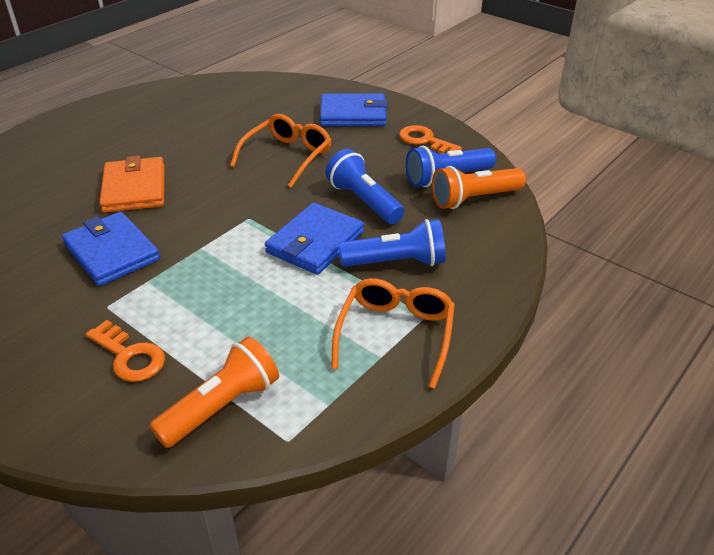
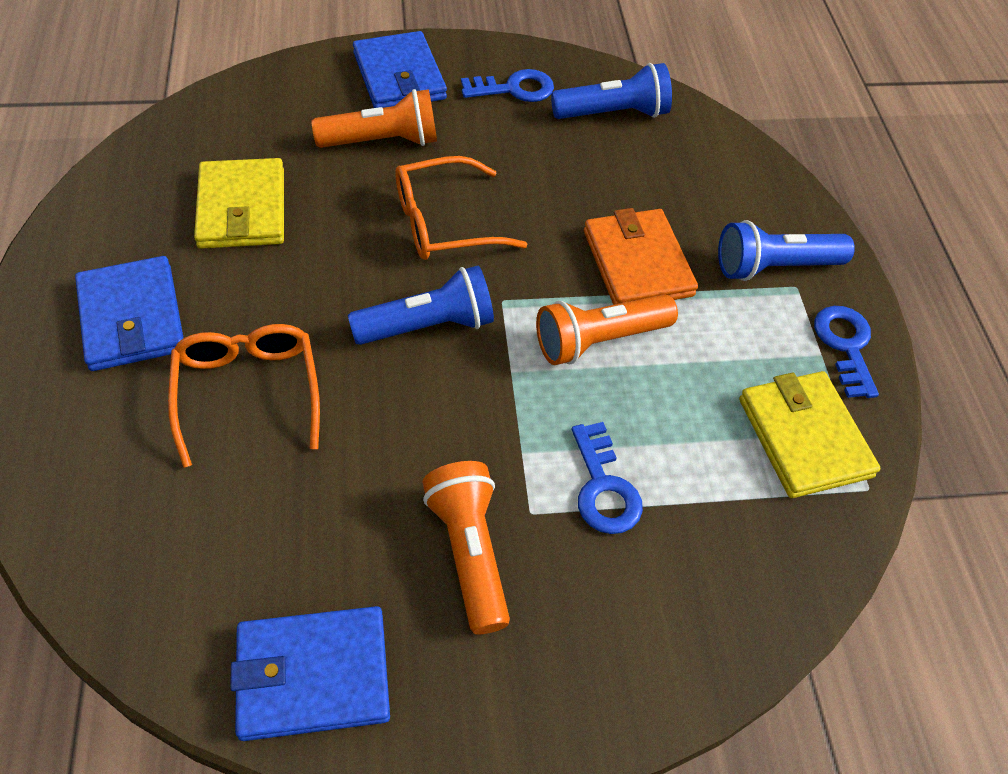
blue key: none = 0 -> [461,69,554,102] [572,422,643,534] [814,306,879,398] = 3
orange flashlight: [150,336,279,448] [432,166,526,209] = 2 -> [312,89,437,148] [423,461,510,634] [536,294,678,365] = 3
orange key: [86,320,165,382] [399,125,462,153] = 2 -> none = 0
yellow wallet: none = 0 -> [194,158,284,249] [739,371,880,498] = 2

